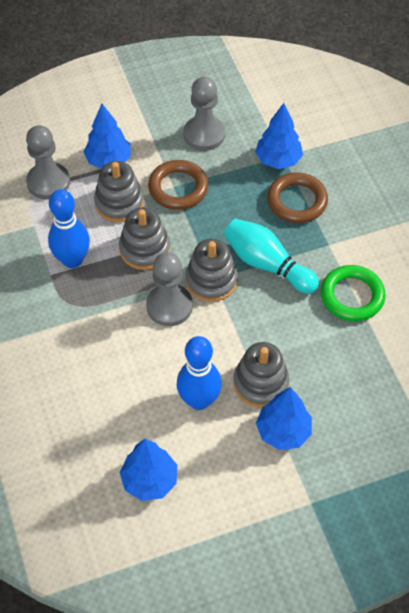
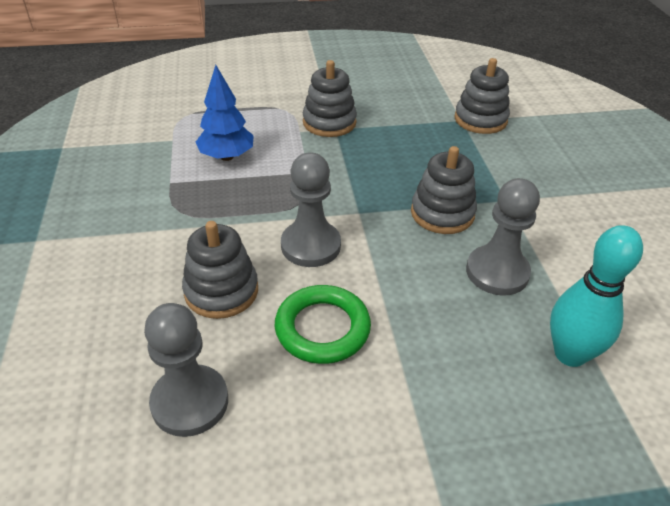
blue bowling pin: [48,189,90,268] [177,336,222,410] = 2 -> none = 0
blue tree: [84,104,131,168] [120,439,177,501] [255,103,303,169] [256,387,312,450] = 4 -> [196,65,254,161] = 1
brown ring: [148,160,208,210] [267,173,328,223] = 2 -> none = 0

